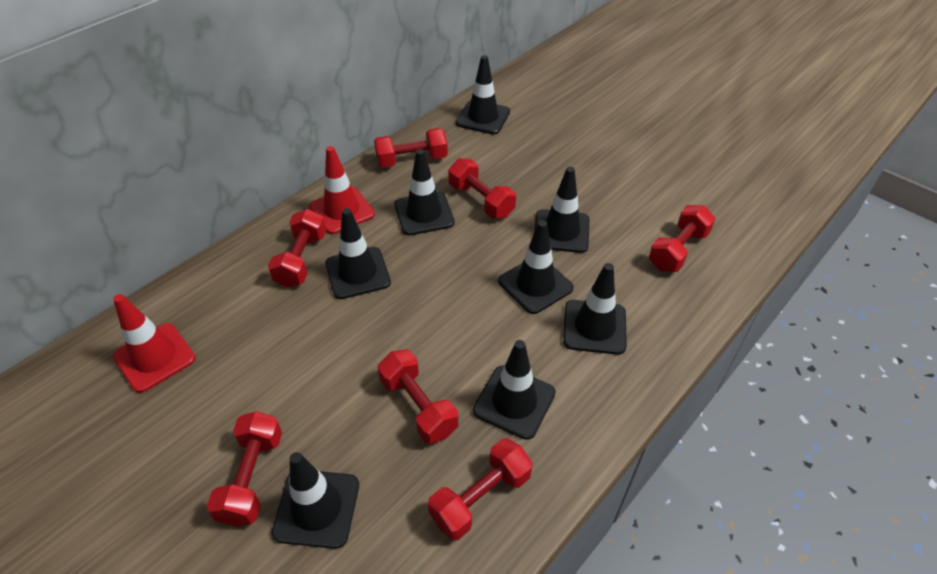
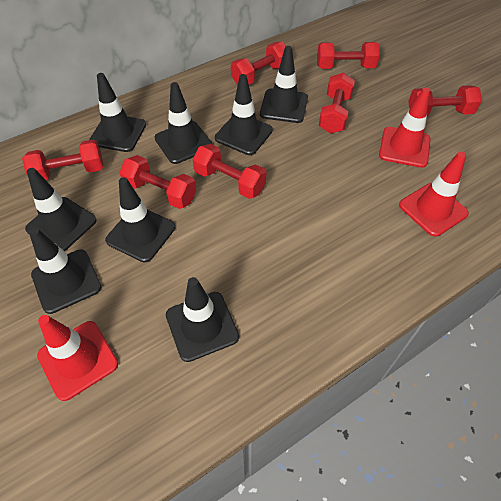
red traffic cone: [113,294,196,393] [309,146,375,234] = 2 -> [37,315,118,401] [379,87,431,168] [399,152,469,237] = 3

